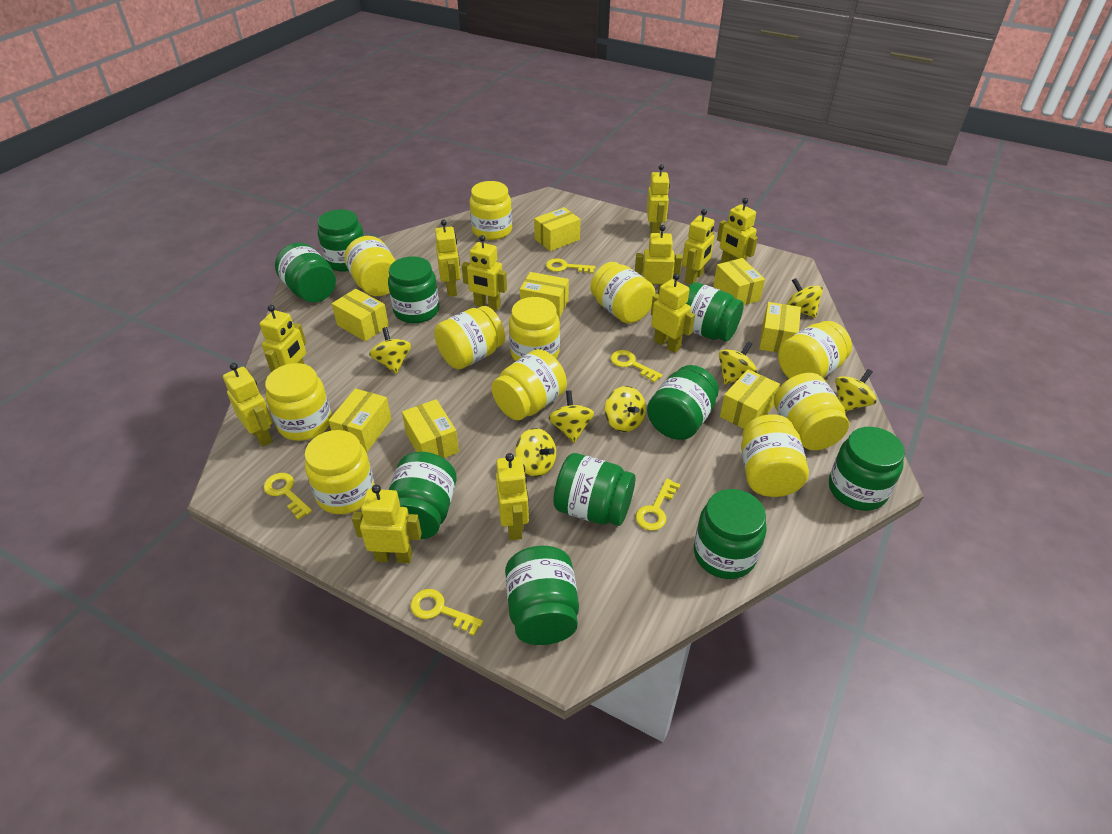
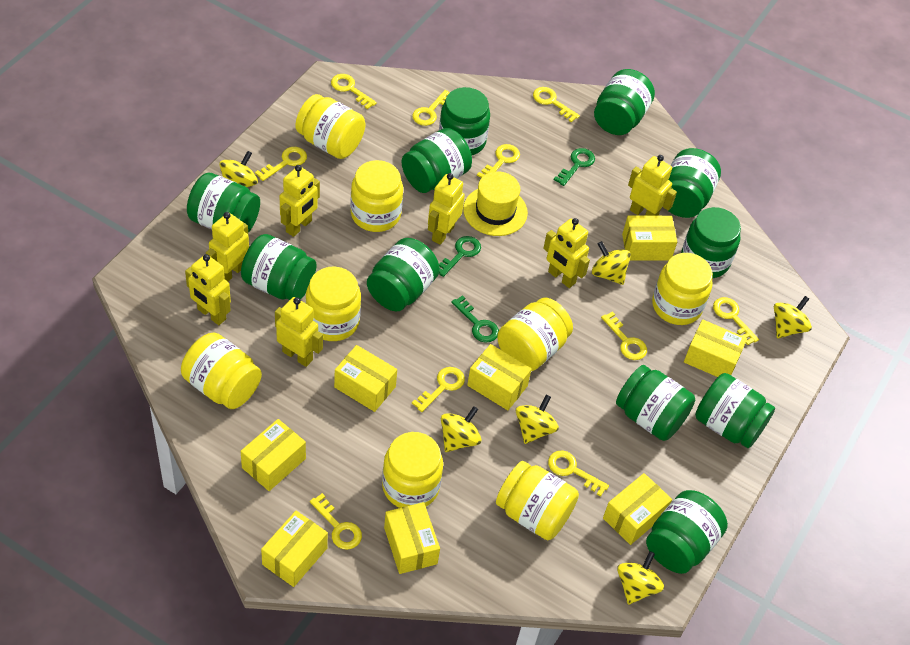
green jar: [275,243,336,302] [318,209,364,272] [388,256,439,323] [389,452,457,539] [505,546,579,645] [553,453,635,526] [647,365,719,440] [686,282,744,342] [694,489,767,579] [829,427,905,511] = 10 -> [187,172,260,233] [241,234,316,300] [367,238,440,311] [401,128,472,193] [439,87,490,155] [594,69,655,135] [616,365,695,441] [646,490,728,574] [668,148,721,218] [681,207,741,278] [695,373,775,448] = 11
green key: none = 0 -> [439,236,481,277] [451,295,499,343] [554,148,595,186] = 3
yellow hat: none = 0 -> [463,171,528,236] = 1
yellow jar: [265,363,332,441] [305,430,375,514] [344,236,396,296] [434,306,505,370] [470,181,512,240] [491,349,567,420] [509,297,560,361] [590,262,655,324] [741,414,809,497] [774,373,849,450] [778,321,852,379] = 11 -> [181,332,262,409] [295,94,365,159] [306,266,361,341] [350,160,403,232] [382,432,443,508] [496,461,579,540] [497,298,573,371] [652,253,713,325] = 8
yellow key: [263,473,312,520] [411,589,483,636] [546,258,596,274] [611,350,663,382] [635,479,680,531] = 5 -> [255,147,307,181] [310,493,362,550] [331,74,377,109] [412,90,449,126] [412,367,465,412] [477,144,520,178] [533,87,580,122] [548,450,609,497] [601,311,647,360] [713,297,759,345] = 10
yellow robot: [223,363,273,447] [260,305,306,372] [352,485,422,563] [435,220,461,297] [462,235,507,311] [496,453,529,540] [635,225,682,294] [647,164,670,233] [651,273,695,353] [682,209,715,284] [717,198,758,263] = 11 -> [185,254,231,325] [206,212,249,281] [275,297,323,367] [280,165,320,237] [428,173,465,245] [543,218,590,288] [628,155,677,216] = 7
yellow spinning top: [369,327,411,374] [515,428,556,477] [548,390,594,443] [605,386,646,432] [719,341,757,385] [787,278,823,318] [835,369,877,412] = 7 -> [219,151,258,187] [441,406,481,452] [516,395,559,444] [592,241,631,285] [617,551,664,605] [774,296,812,338] = 6

